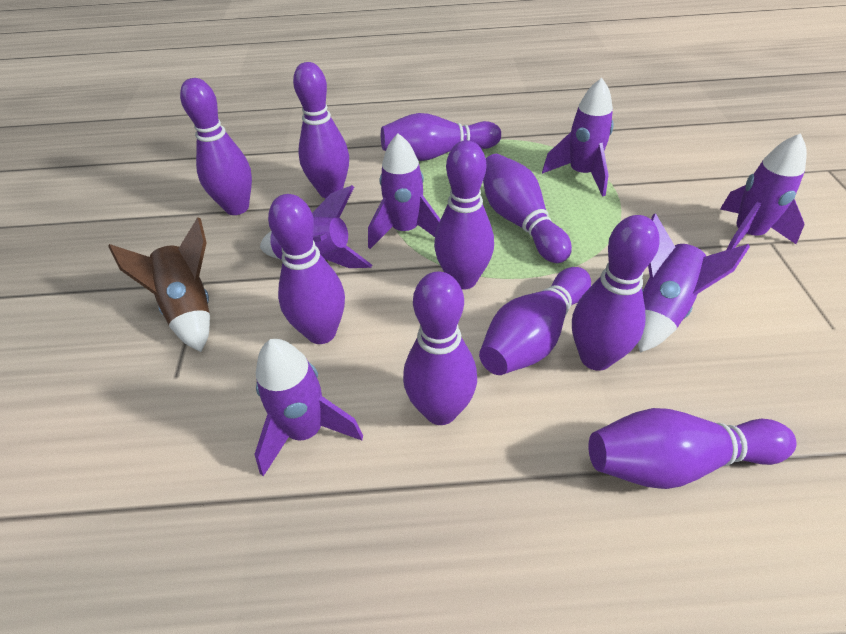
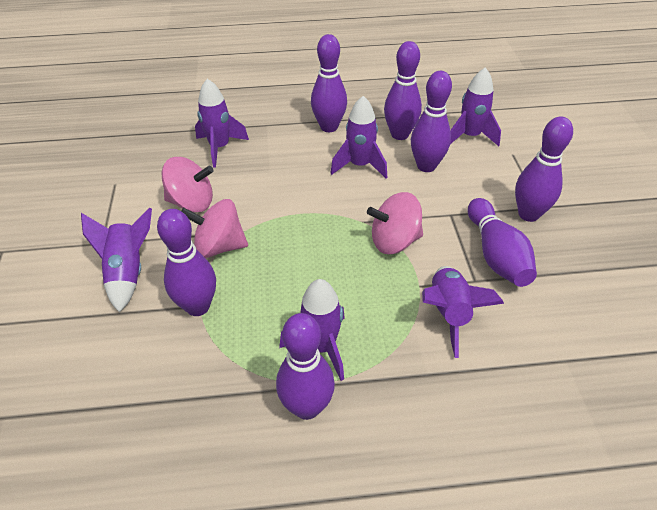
brown rocket: [108,217,210,352] = 1 -> none = 0
pink spinning top: none = 0 -> [162,157,214,213] [181,199,248,258] [367,192,423,254] = 3
purple bowling pin: [180,78,252,215] [268,194,345,344] [293,62,349,198] [381,113,501,161] [403,272,477,425] [434,140,494,290] [479,267,591,375] [483,154,572,263] [572,215,660,371] [588,408,797,489] = 10 -> [157,209,216,316] [276,313,335,420] [311,34,347,132] [384,41,422,140] [411,71,452,172] [468,198,537,287] [515,116,573,222] = 7

